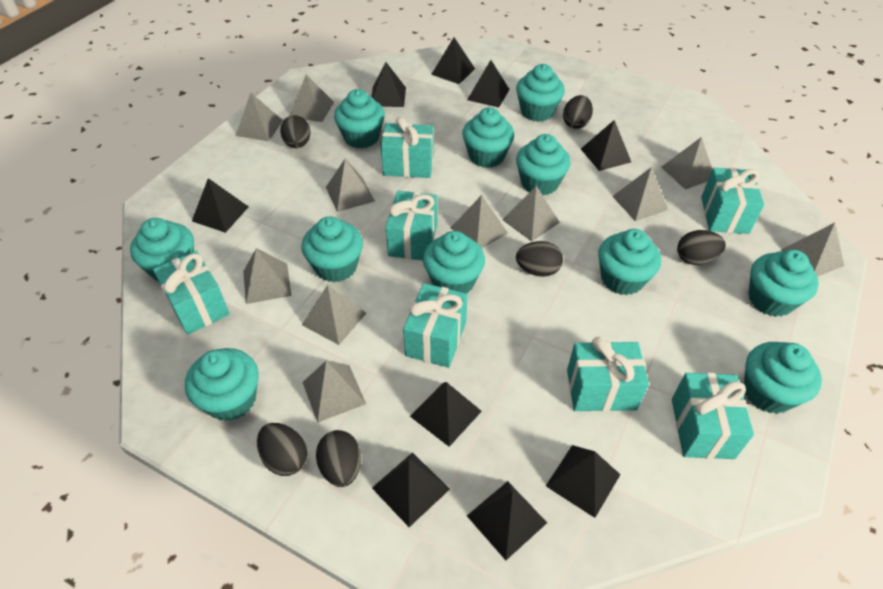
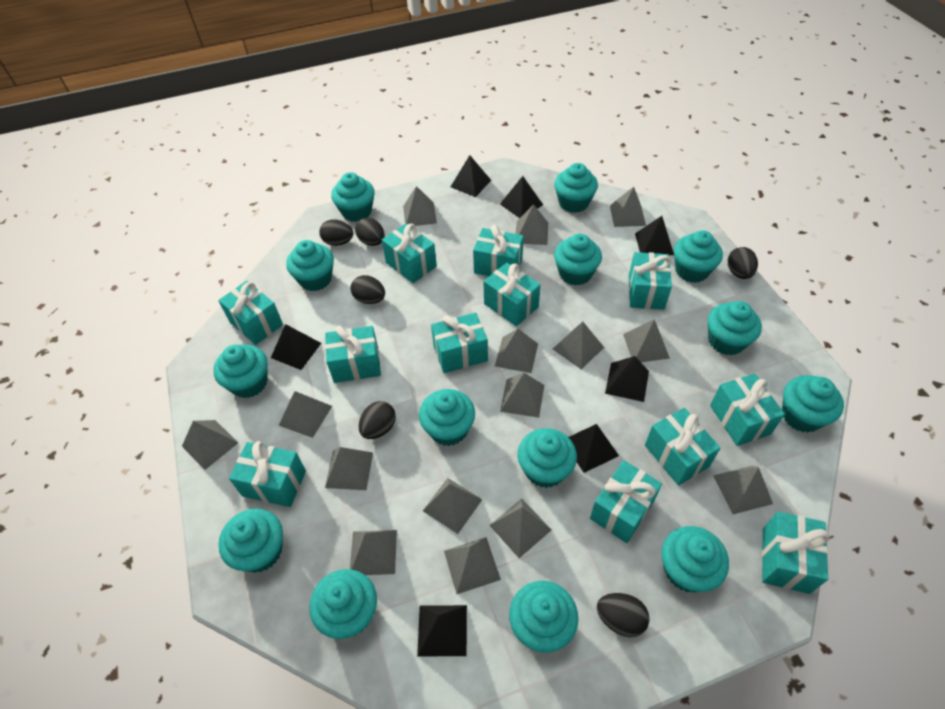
black pyramid: [192,178,249,233] [371,62,406,107] [372,452,450,527] [410,382,482,447] [431,37,475,84] [467,60,510,108] [467,481,547,560] [546,445,621,518] [581,120,631,171] = 9 -> [271,324,321,370] [417,605,467,656] [451,155,491,197] [500,176,543,218] [569,424,619,473] [605,356,649,402] [635,216,674,255] = 7
grey pyramid: [236,93,283,141] [243,248,291,304] [290,75,334,122] [302,285,366,345] [303,360,366,423] [326,159,375,212] [451,195,508,248] [503,186,560,242] [612,167,668,221] [661,137,712,190] [781,223,844,277] = 11 -> [182,420,238,470] [279,391,332,438] [325,447,373,490] [350,530,397,575] [403,186,437,226] [423,478,482,534] [444,537,501,594] [489,499,551,558] [495,328,538,373] [500,373,544,418] [516,204,548,245] [553,322,604,369] [610,187,646,227] [623,319,670,362] [713,466,773,514] = 15
turquoise cupcake: [130,218,194,282] [185,348,259,421] [302,216,363,282] [334,89,385,149] [423,231,485,293] [462,107,514,168] [516,64,565,122] [516,134,571,196] [598,229,661,295] [744,342,822,414] [748,250,819,317] = 11 -> [213,344,268,398] [219,509,283,573] [286,240,334,291] [309,569,377,639] [331,172,375,222] [419,389,475,446] [509,581,578,652] [518,428,577,488] [554,163,598,213] [554,234,602,286] [662,526,729,592] [674,230,723,283] [708,301,762,355] [782,375,844,433] = 14
turquoise gift: [153,251,230,335] [381,117,434,178] [386,191,438,261] [403,283,468,368] [567,337,649,412] [672,373,754,459] [701,168,764,234] = 7 -> [218,281,283,345] [229,441,306,507] [325,326,381,383] [382,223,437,283] [431,312,488,373] [473,225,524,276] [484,263,541,326] [590,460,662,543] [629,252,672,310] [645,408,721,486] [710,373,785,446] [762,511,830,594] = 12

